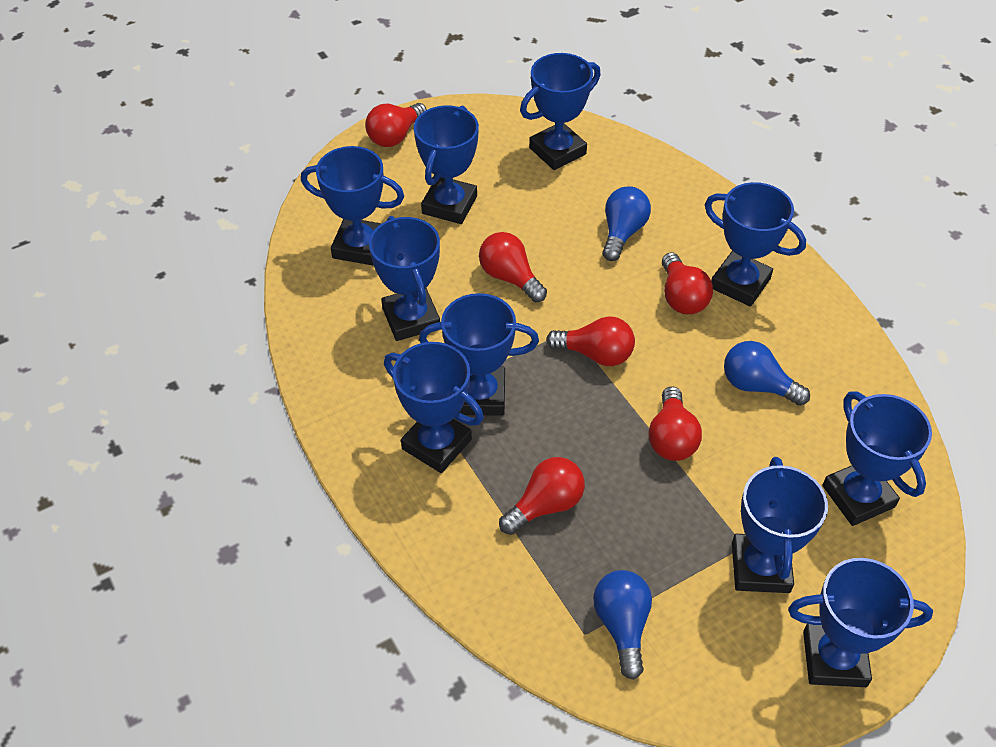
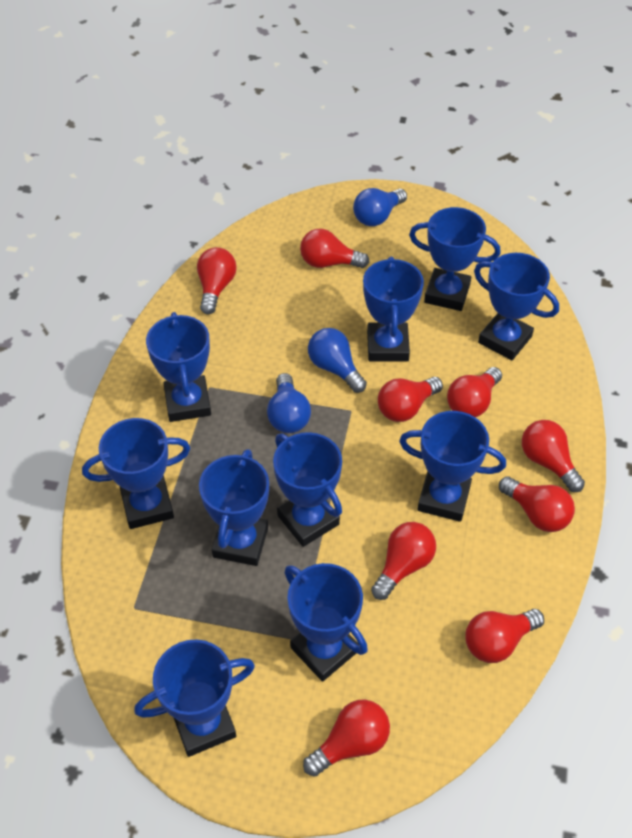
red light bulb: [365,103,427,147] [479,232,547,302] [499,457,585,535] [546,316,635,366] [648,386,702,461] [662,253,713,314] = 6 -> [197,247,237,314] [300,229,369,268] [303,700,390,777] [371,522,436,600] [378,377,443,422] [447,367,502,417] [466,609,544,663] [499,476,575,532] [522,420,585,492] = 9

